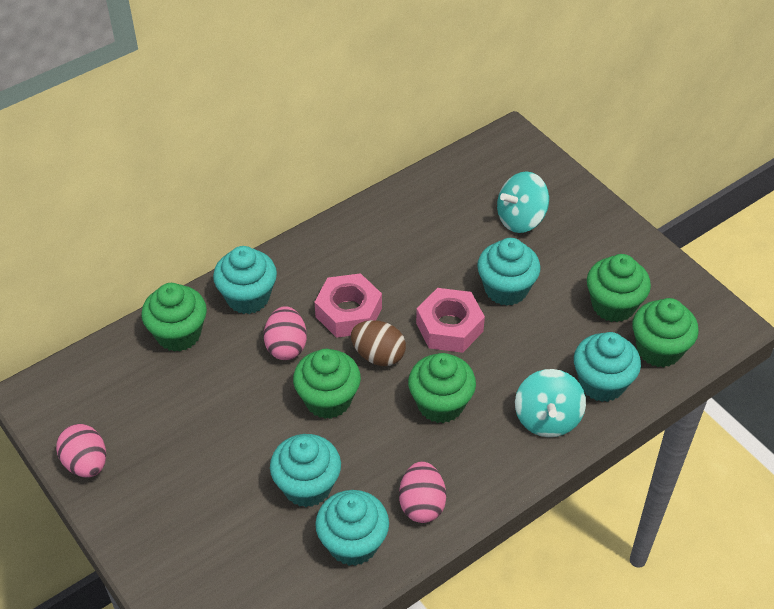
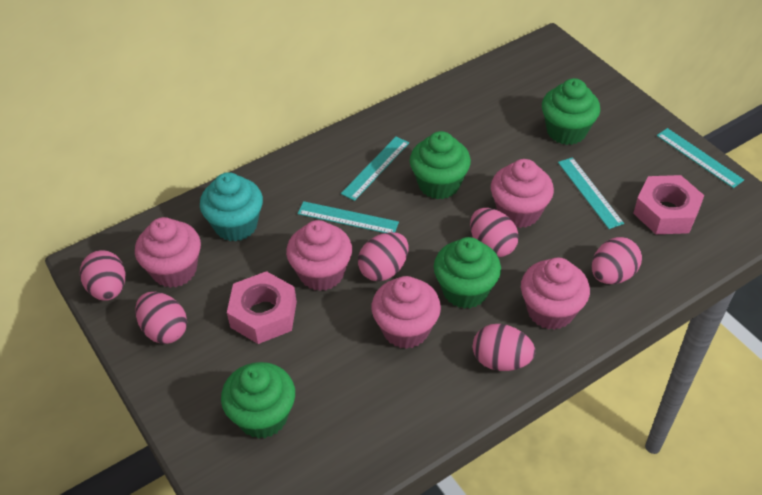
brown egg: [351,320,406,366] = 1 -> none = 0
green cupcake: [141,283,207,352] [293,349,361,419] [408,353,476,423] [587,254,651,322] [633,298,699,367] = 5 -> [221,362,295,439] [410,131,471,199] [434,237,501,309] [542,78,600,145] = 4
pink cupcake: none = 0 -> [135,217,201,288] [286,220,352,291] [371,276,441,349] [491,159,554,228] [521,257,590,330] = 5
pink egg: [56,424,106,477] [264,306,307,360] [399,461,446,523] = 3 -> [80,250,125,301] [135,292,187,344] [358,232,409,281] [470,208,519,257] [473,324,535,371] [592,237,642,284] = 6
turquoise cupcake: [213,246,277,314] [270,434,341,507] [315,490,389,566] [477,238,541,306] [574,332,641,402] = 5 -> [200,172,263,242] = 1
turquoise ruler: none = 0 -> [298,201,399,233] [341,137,409,201] [558,157,624,229] [657,128,744,188] = 4
turquoise spinning top: [497,171,549,233] [515,369,586,437] = 2 -> none = 0

